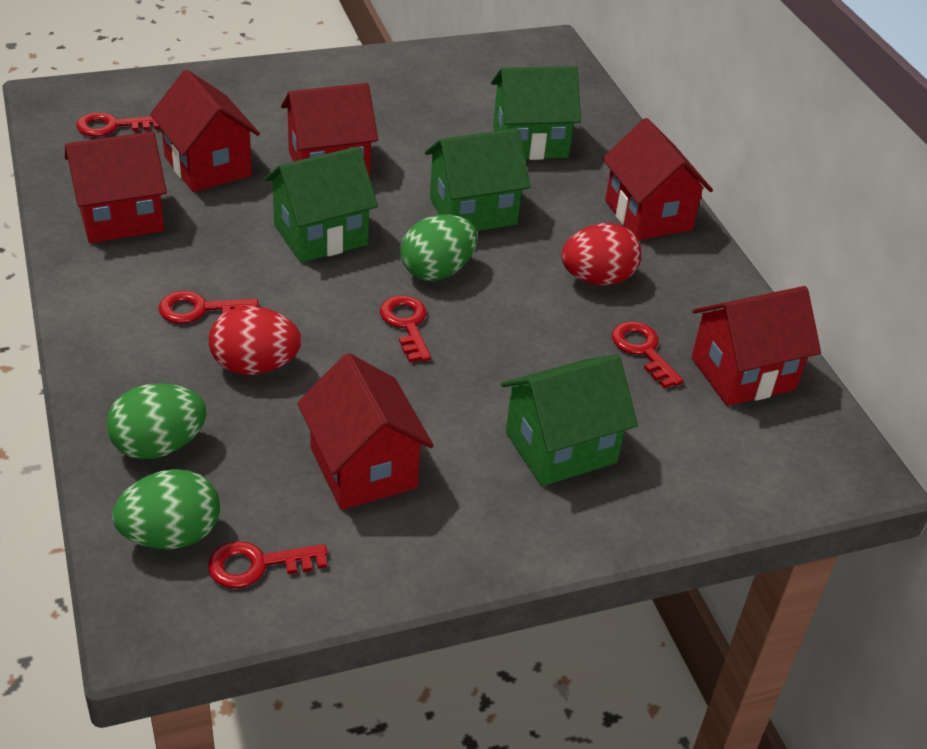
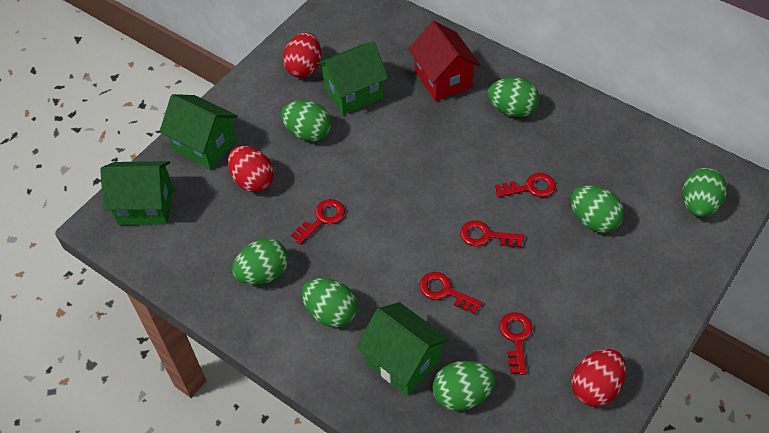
green egg: [106,383,207,459] [112,469,220,549] [400,214,478,281] = 3 -> [232,238,288,285] [281,100,331,142] [302,278,357,328] [432,361,496,411] [488,78,539,117] [570,185,624,233] [682,168,727,217] = 7
red egg: [209,306,301,375] [561,223,641,285] = 2 -> [228,146,274,193] [283,32,321,78] [571,349,626,407] = 3
red house: [65,131,167,243] [150,70,260,192] [281,83,378,177] [297,353,434,510] [602,118,713,240] [692,286,821,406] = 6 -> [409,21,481,101] = 1

